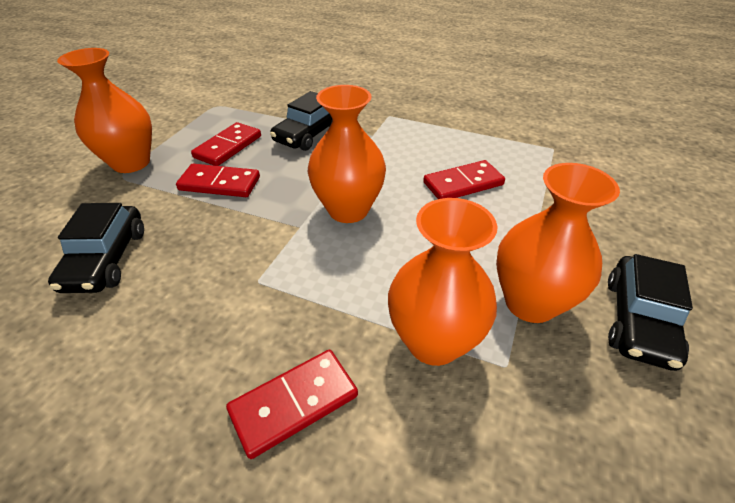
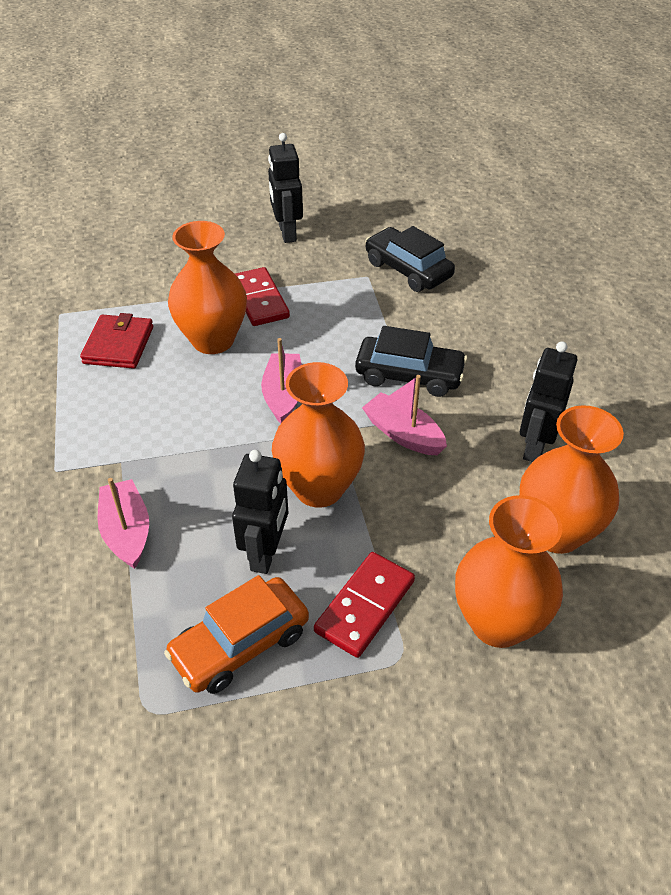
black car: [48,203,144,293] [270,91,333,151] [608,254,693,371] = 3 -> [355,326,467,397] [365,226,455,292] = 2
black robot: none = 0 -> [232,450,288,574] [268,133,303,243] [520,341,577,462] = 3
orange car: none = 0 -> [164,575,309,694] = 1
pink boat: none = 0 -> [97,478,149,569] [261,338,302,423] [362,375,447,455] = 3
red domino: [176,164,260,197] [191,122,261,166] [226,350,358,459] [423,160,505,199] = 4 -> [235,267,290,326] [314,552,415,658] = 2
red wallet: none = 0 -> [80,313,153,369] = 1

